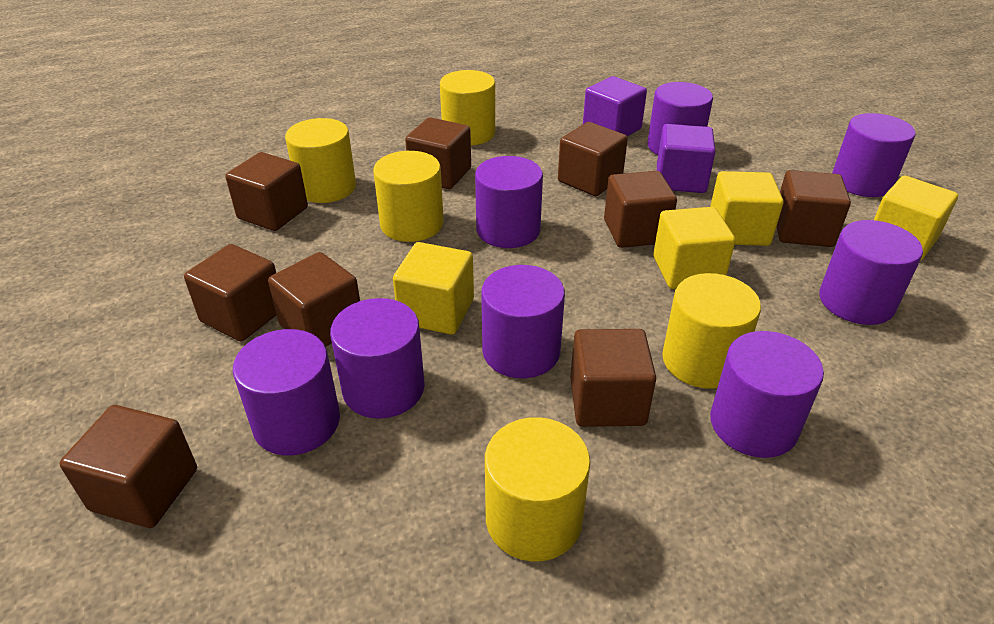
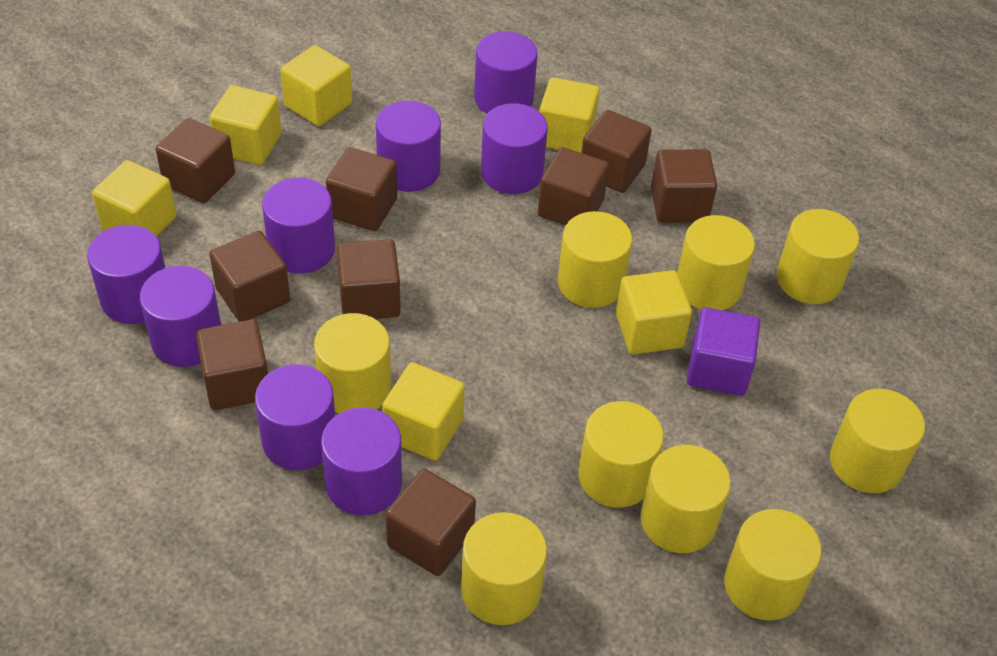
purple cube: [583,76,647,136] [657,124,716,193] = 2 -> [687,307,760,396] = 1
yellow cube: [393,242,474,335] [653,207,735,289] [710,171,783,246] [874,176,958,261] = 4 -> [92,160,177,237] [210,85,282,165] [280,45,352,126] [382,362,465,461] [539,77,600,153] [616,270,692,354] = 6
yellow cylinder: [285,118,356,203] [373,151,444,242] [440,70,495,146] [485,417,591,562] [662,273,761,389] = 5 -> [314,313,391,413] [461,512,547,625] [558,211,632,308] [579,401,664,508] [640,445,731,553] [677,215,755,310] [724,509,822,621] [777,209,859,304] [830,389,925,493] = 9

